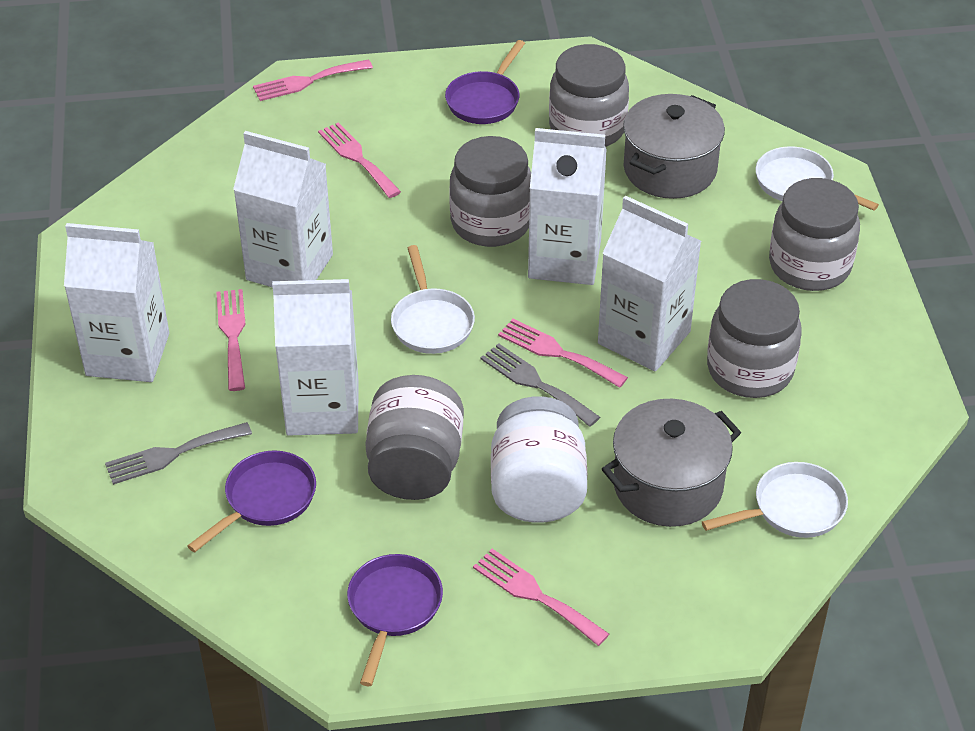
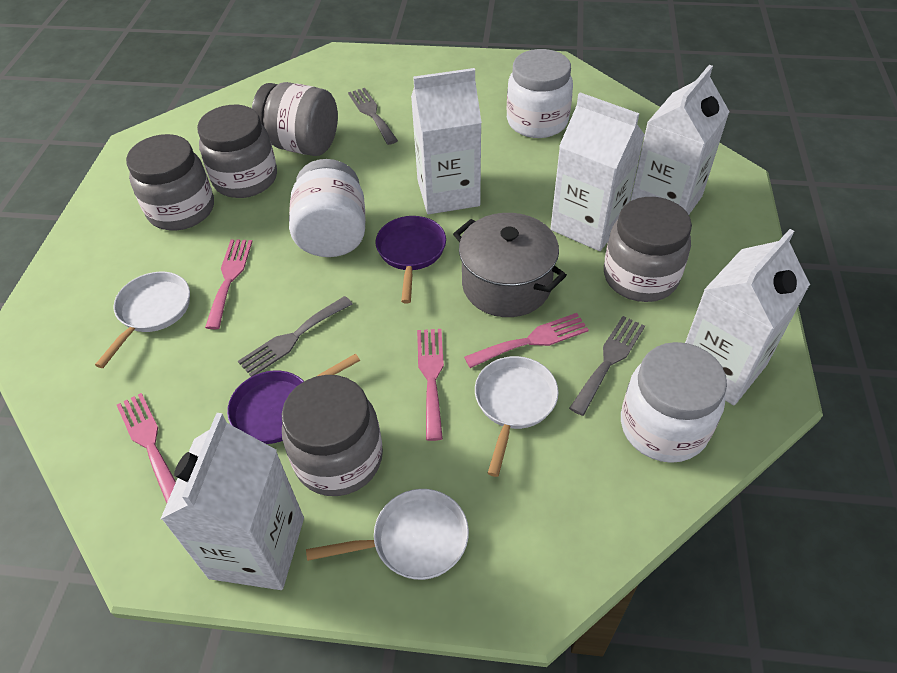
grey fork: [105,422,252,485] [480,343,600,427] = 2 -> [238,296,352,377] [348,88,398,145] [569,316,645,416] = 3
grey pot: [602,399,741,527] [623,94,725,199] = 2 -> [453,213,567,317] = 1
pink fork: [216,289,246,391] [253,59,373,101] [318,122,401,198] [473,549,609,646] [498,319,628,388] = 5 -> [117,393,176,503] [205,239,253,329] [417,329,444,441] [464,313,589,368] = 4
purple pan: [187,451,316,553] [347,554,443,686] [445,40,525,124] = 3 -> [227,353,360,444] [376,216,446,303] = 2
white jar: [491,396,588,523] = 1 -> [289,159,366,257] [506,49,573,138] [621,342,727,463] = 3

